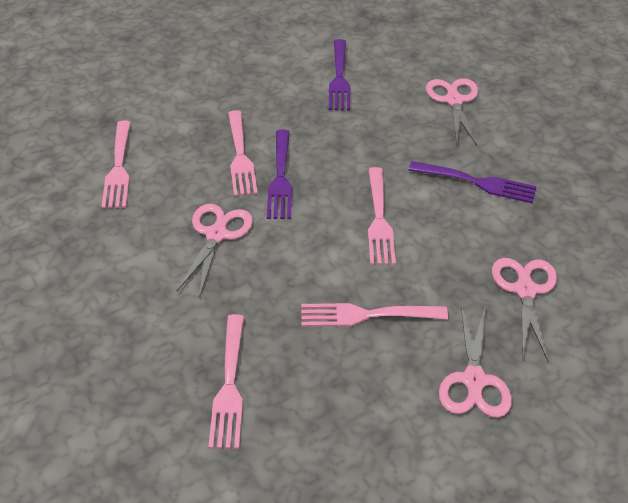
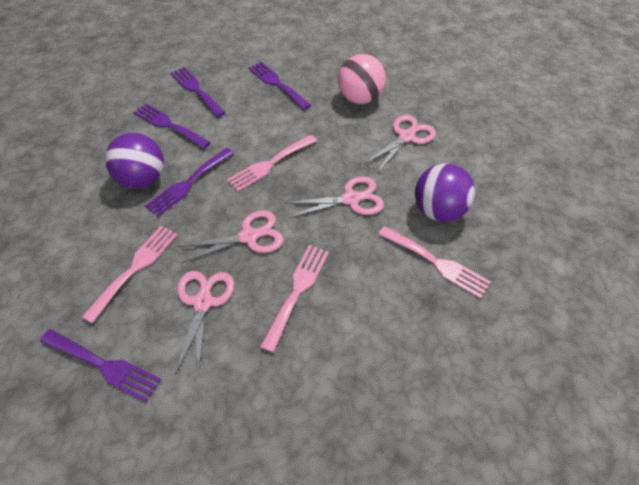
pink ball: none = 0 -> [338,54,386,104] = 1
pink fork: [101,121,131,209] [208,314,244,449] [228,110,258,196] [301,303,448,327] [368,167,396,265] = 5 -> [82,226,177,323] [227,135,317,192] [260,245,329,352] [378,226,490,299] = 4
purple ball: none = 0 -> [105,133,164,189] [415,163,475,222] = 2
purple fork: [267,130,292,219] [329,39,350,110] [409,161,537,203] = 3 -> [40,329,161,403] [133,104,211,149] [145,148,234,217] [170,67,226,117] [248,62,311,110] = 5

